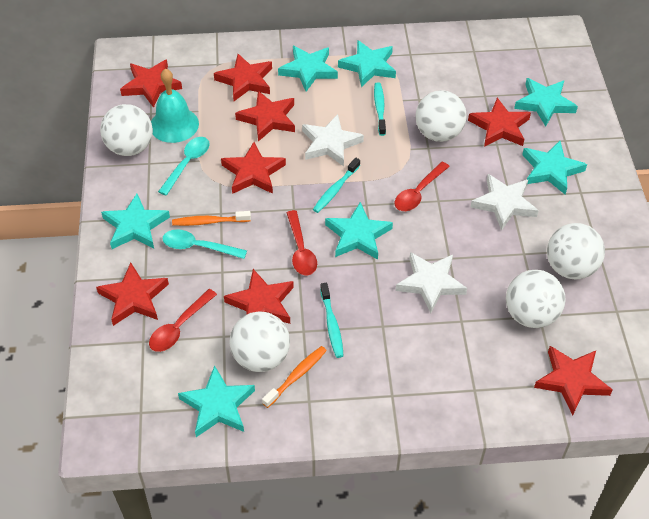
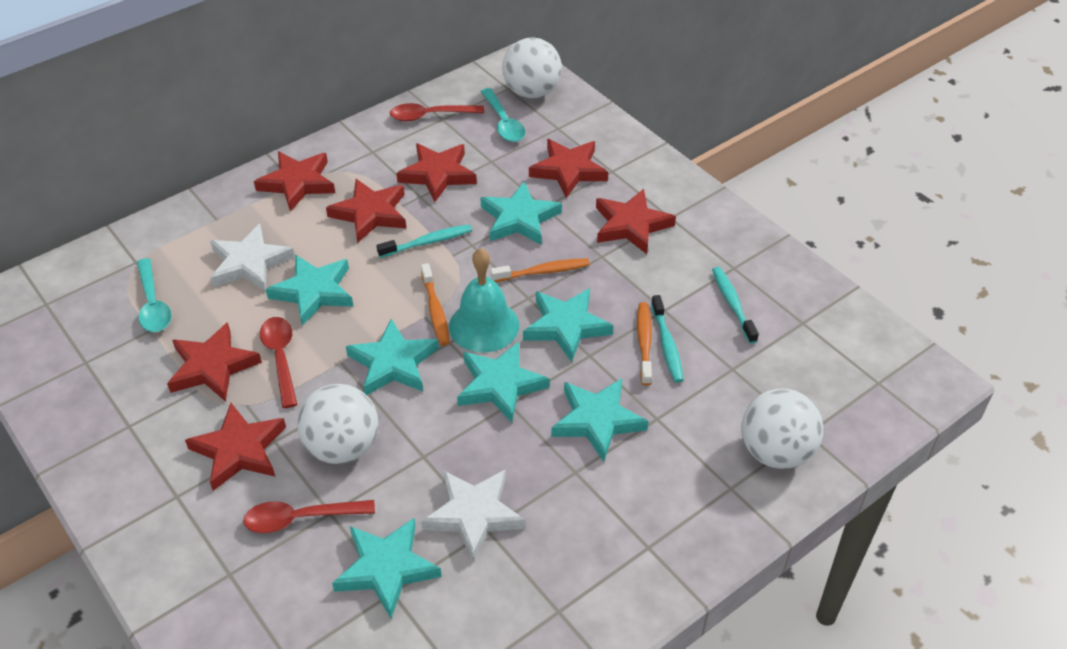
orange toothbrush: [172,211,251,226] [262,346,327,408] = 2 -> [421,263,450,346] [491,258,590,282] [637,302,652,386] = 3
red star: [96,263,169,326] [120,59,182,108] [214,54,272,101] [221,142,286,194] [224,269,294,324] [235,91,295,142] [468,98,531,147] [534,346,613,416] = 8 -> [167,322,262,402] [185,403,286,491] [254,152,335,212] [326,179,406,242] [396,143,477,202] [529,139,608,198] [596,189,676,254] = 7
white ball: [100,104,153,156] [229,311,290,372] [415,90,467,142] [506,270,566,328] [547,223,605,280] = 5 -> [297,384,378,464] [502,38,562,98] [742,389,823,469] = 3
white star: [302,114,364,166] [396,252,467,313] [471,174,539,231] = 3 -> [210,224,295,291] [421,469,526,562] = 2

